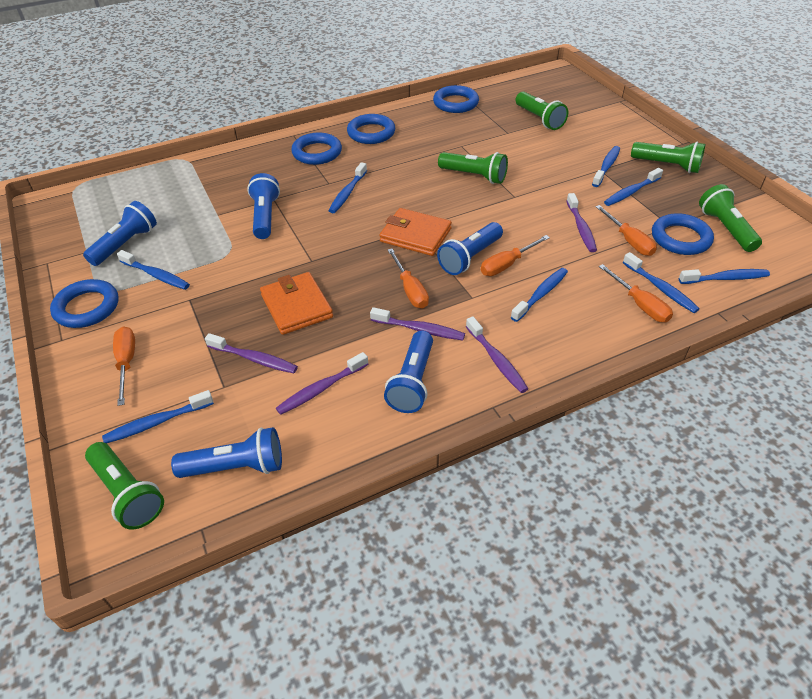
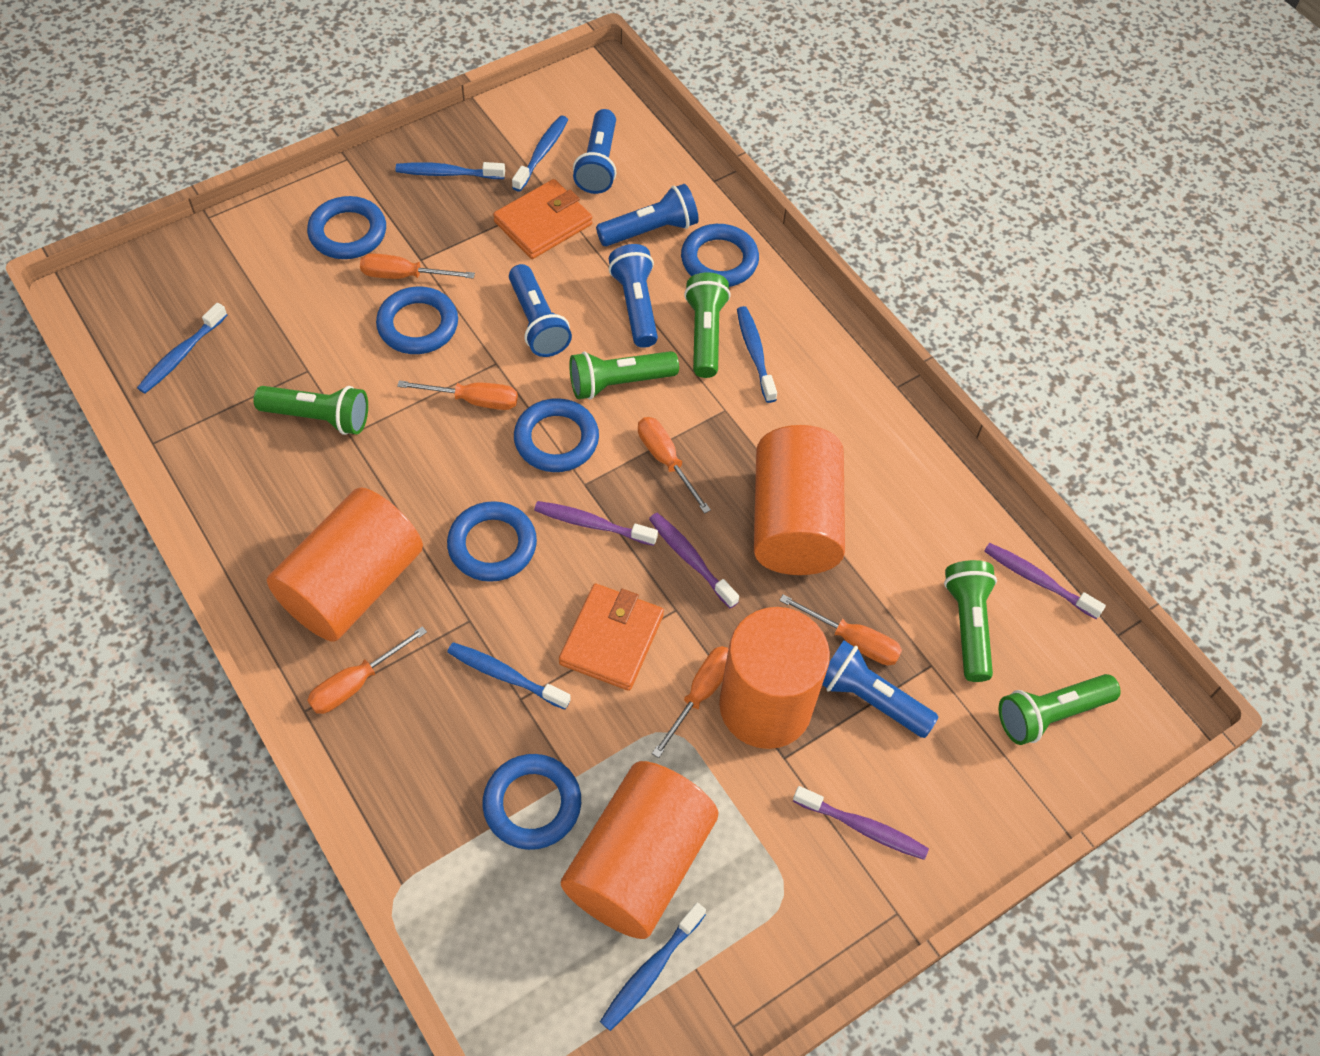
blue ring: [50,279,119,328] [291,132,342,165] [347,114,395,144] [433,85,479,113] [652,213,714,255] = 5 -> [307,196,386,259] [376,286,458,354] [447,501,537,582] [483,754,581,850] [514,398,599,472] [681,224,759,287] = 6
blue toothbrush: [102,390,214,443] [117,250,190,290] [329,162,367,213] [511,268,568,322] [592,146,620,187] [604,168,663,206] [623,252,700,313] [679,269,770,284] = 8 -> [137,303,227,393] [395,162,505,179] [447,642,571,710] [512,115,568,192] [600,902,706,1031] [737,306,777,403] = 6
orange cylinder: none = 0 -> [267,487,423,642] [561,761,719,939] [719,607,830,749] [754,425,845,575] = 4
orange screwdriver: [113,327,135,406] [388,248,429,308] [481,235,550,276] [596,205,657,256] [599,264,673,322] = 5 -> [307,626,427,714] [360,253,475,279] [397,380,518,410] [638,417,711,514] [652,646,729,758] [779,594,902,665] = 6
purple toothbrush: [205,333,298,373] [276,352,368,415] [370,307,465,340] [466,316,528,393] [566,193,597,252] = 5 -> [534,501,658,546] [649,513,739,609] [793,786,929,860] [984,543,1106,619] = 4

